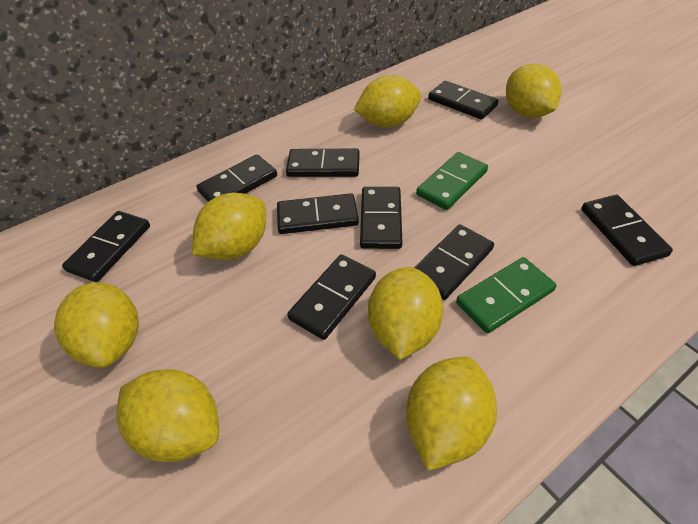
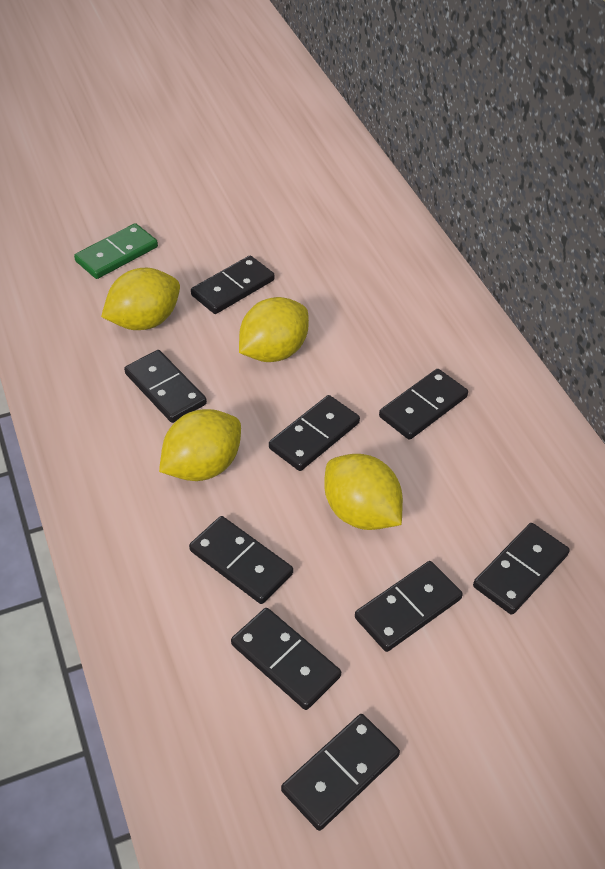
green domino: [416,152,488,210] [456,257,556,334] = 2 -> [74,223,158,279] = 1
yellow lemon: [54,282,139,368] [116,369,219,462] [192,193,266,260] [354,75,421,128] [368,267,444,360] [406,357,497,471] [506,64,562,118] = 7 -> [101,268,180,330] [159,409,241,481] [239,297,309,362] [324,454,403,530] = 4

